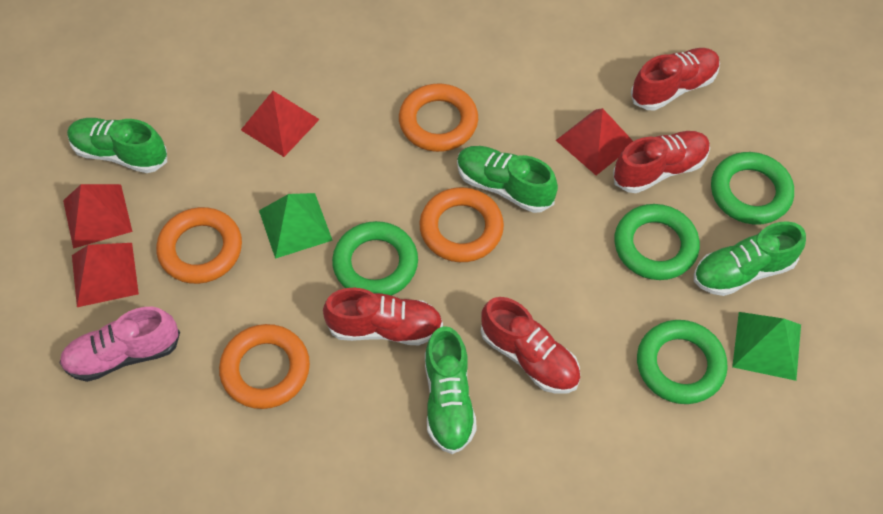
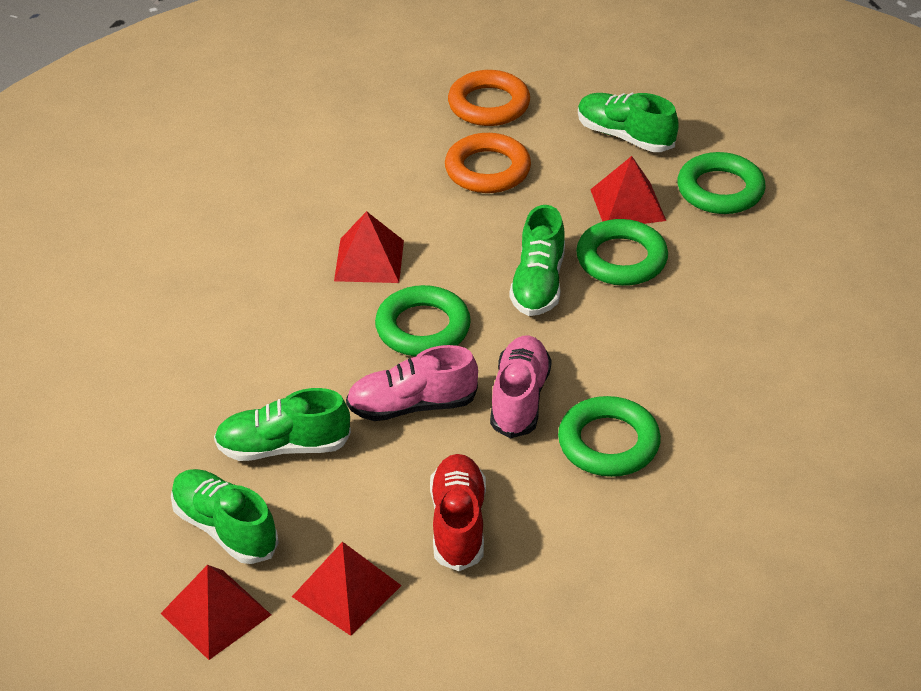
green pyramid: [259,193,333,259] [732,312,801,381] = 2 -> none = 0
orange ring: [156,207,242,284] [219,324,310,409] [399,84,478,152] [420,187,504,262] = 4 -> [445,133,531,193] [448,70,530,126] = 2
pink shoe: [59,307,180,382] = 1 -> [346,345,478,421] [490,335,552,438] = 2
red shoe: [323,288,443,345] [481,297,580,394] [613,131,710,193] [631,48,720,110] = 4 -> [430,454,486,571] = 1

